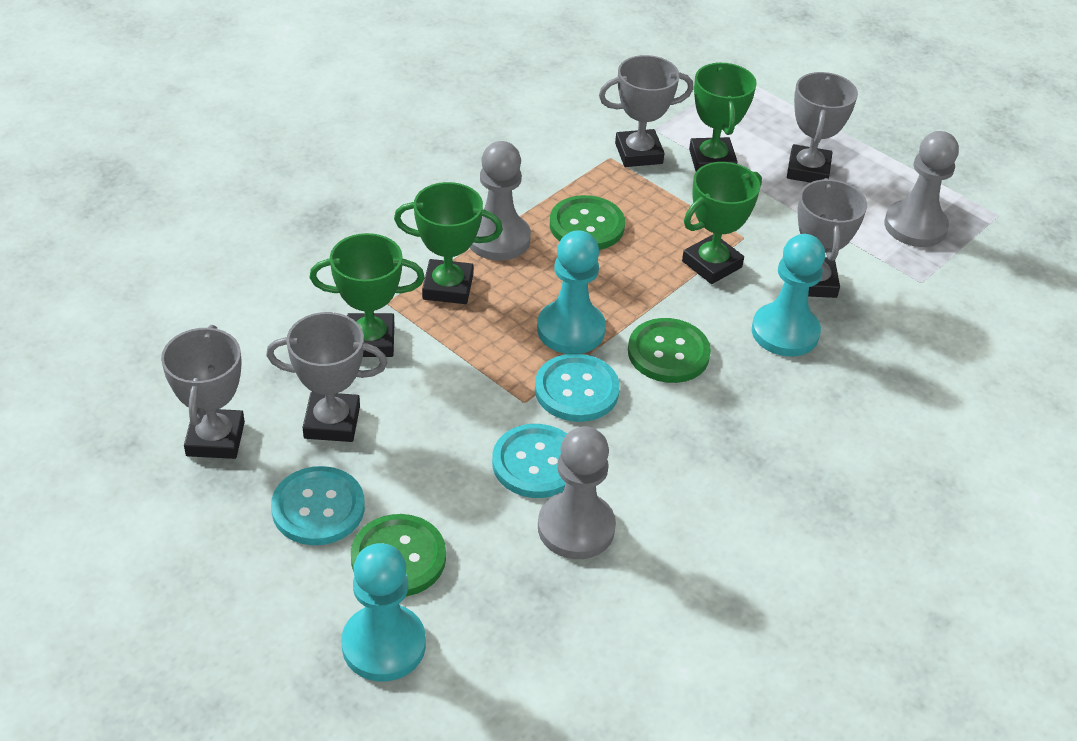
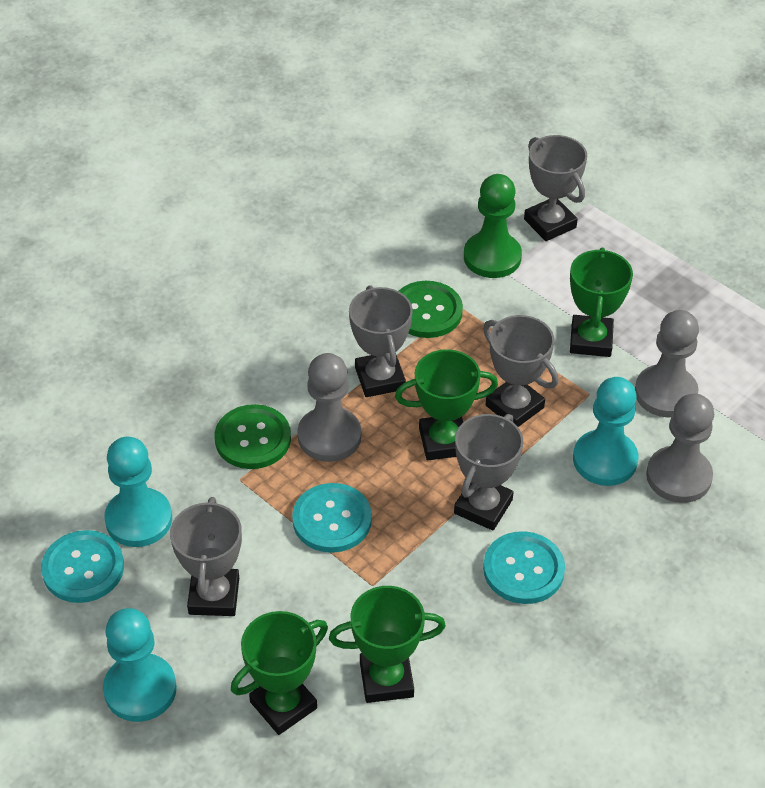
green button: [351,514,446,597] [550,195,625,250] [628,318,711,383] = 3 -> [215,404,291,469] [399,281,463,338] = 2
green pawn: none = 0 -> [464,174,522,278] = 1

